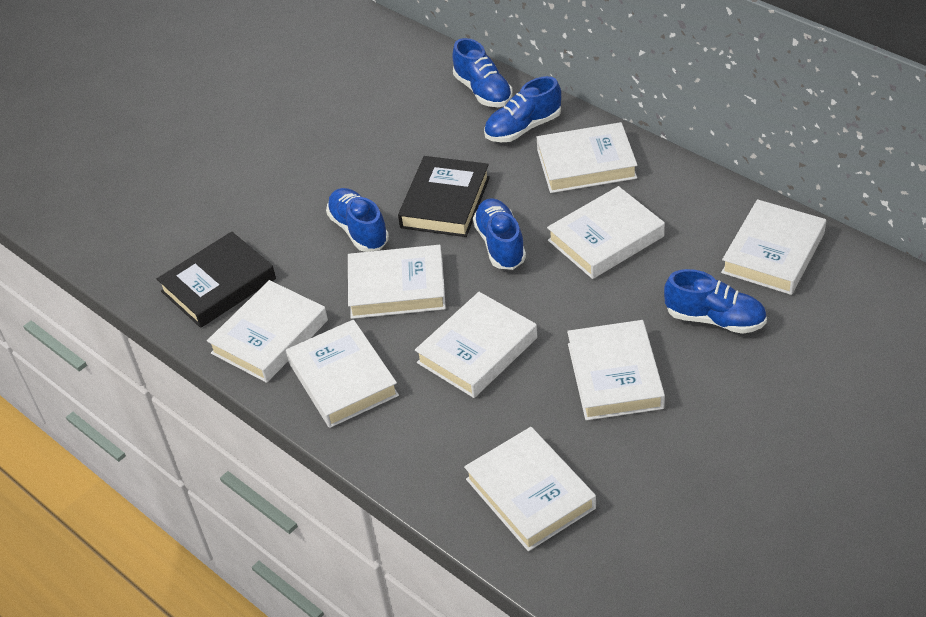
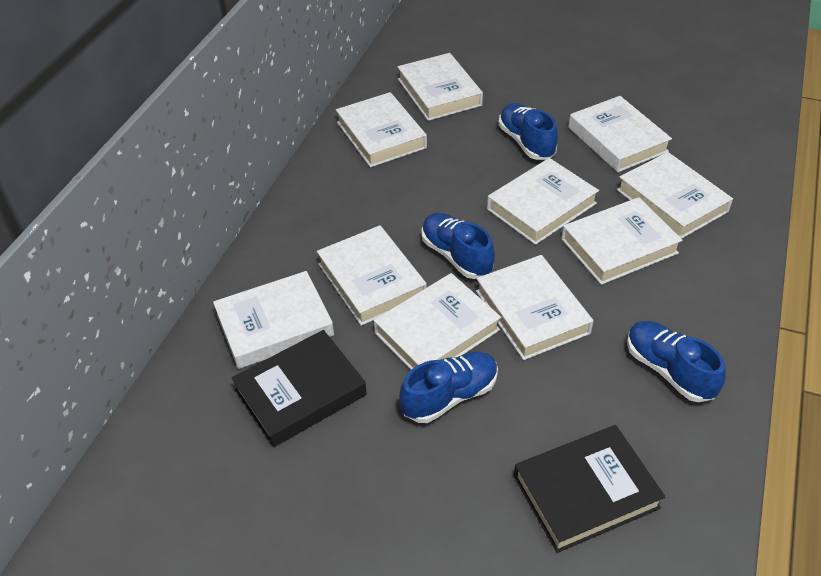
blue shoe: [326,188,389,252] [453,38,513,107] [473,198,526,270] [484,76,561,142] [664,269,767,334] = 5 -> [399,352,498,423] [421,213,495,279] [498,103,558,160] [627,321,726,402] = 4
white book: [207,280,328,383] [286,319,399,428] [348,245,446,319] [415,292,537,398] [464,427,596,551] [537,122,637,193] [547,186,665,279] [567,320,665,420] [721,199,826,295] = 9 -> [213,271,334,369] [317,225,427,326] [336,92,427,167] [374,273,501,370] [397,53,483,121] [476,255,593,360] [487,158,599,245] [561,197,683,285] [568,96,672,172] [617,152,733,239] = 10

